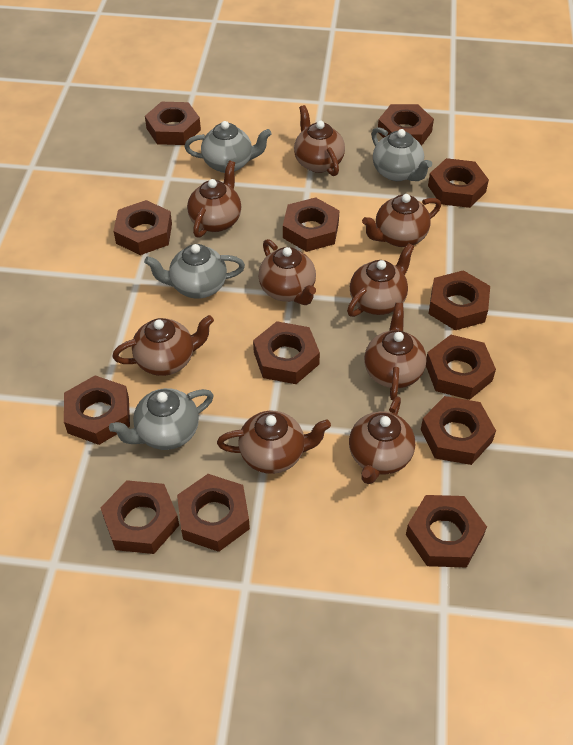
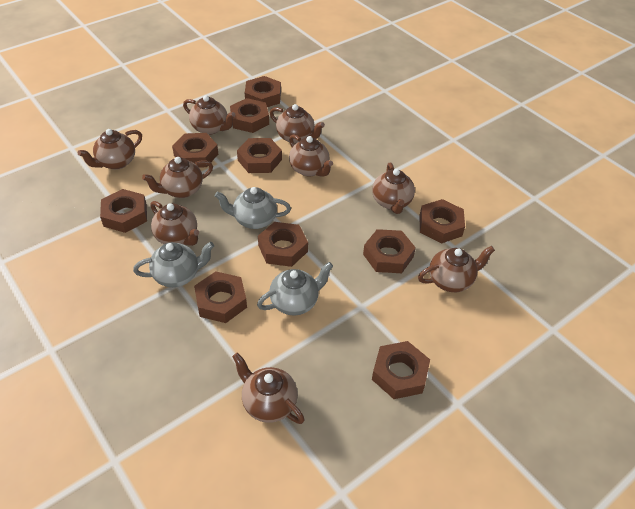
brown nut: [64,375,130,445] [101,480,179,554] [114,200,172,255] [145,102,201,145] [177,474,250,552] [253,321,320,384] [283,197,340,252] [378,104,434,146] [406,495,487,568] [421,396,496,465] [426,335,496,400] [428,158,489,208] [429,270,490,330] = 13 -> [100,189,147,233] [172,133,218,168] [194,271,247,323] [230,98,269,133] [237,138,282,173] [245,76,281,107] [258,222,308,267] [363,229,416,273] [372,341,430,399] [419,199,465,244] = 10
grey teapot: [109,388,214,450] [144,244,245,298] [184,121,272,173] [371,127,432,181] = 4 -> [133,242,214,287] [215,187,291,229] [257,262,333,316] = 3

